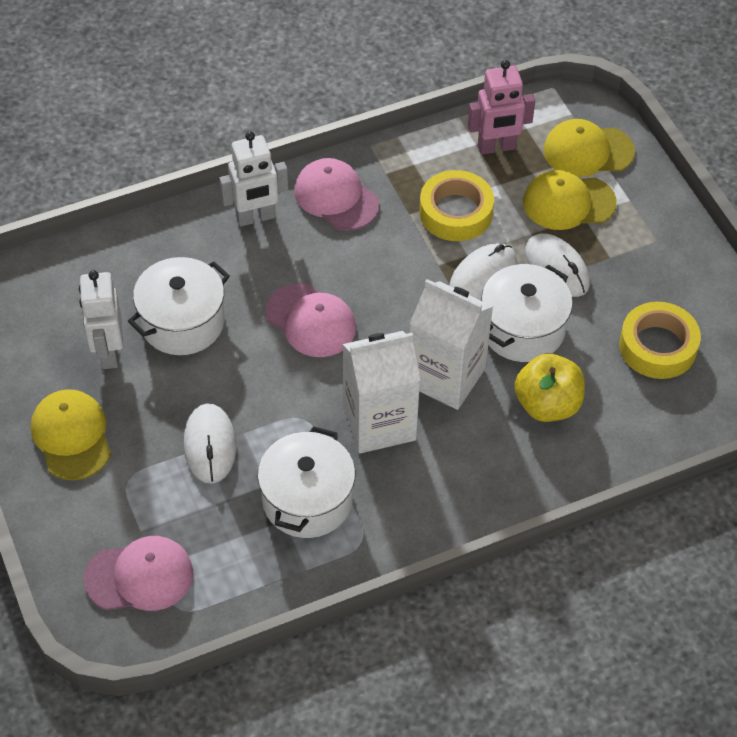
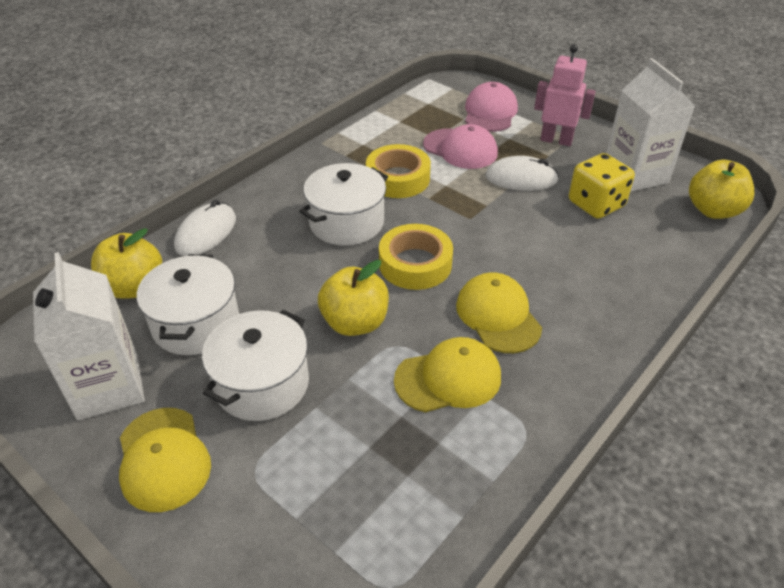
pink cap: [84,536,193,611] [265,283,356,357] [294,158,380,231] = 3 -> [423,124,498,169] [465,82,518,132] = 2
white mouse: [184,403,236,484] [449,243,517,300] [525,233,590,297] = 3 -> [174,200,236,256] [485,156,559,191] = 2
white robot: [79,270,123,369] [219,131,288,227] = 2 -> none = 0
yellow apple: [514,354,585,422] = 1 -> [91,228,162,299] [318,260,389,336] [689,160,754,219] = 3
yellow dice: none = 0 -> [569,153,635,219] = 1

